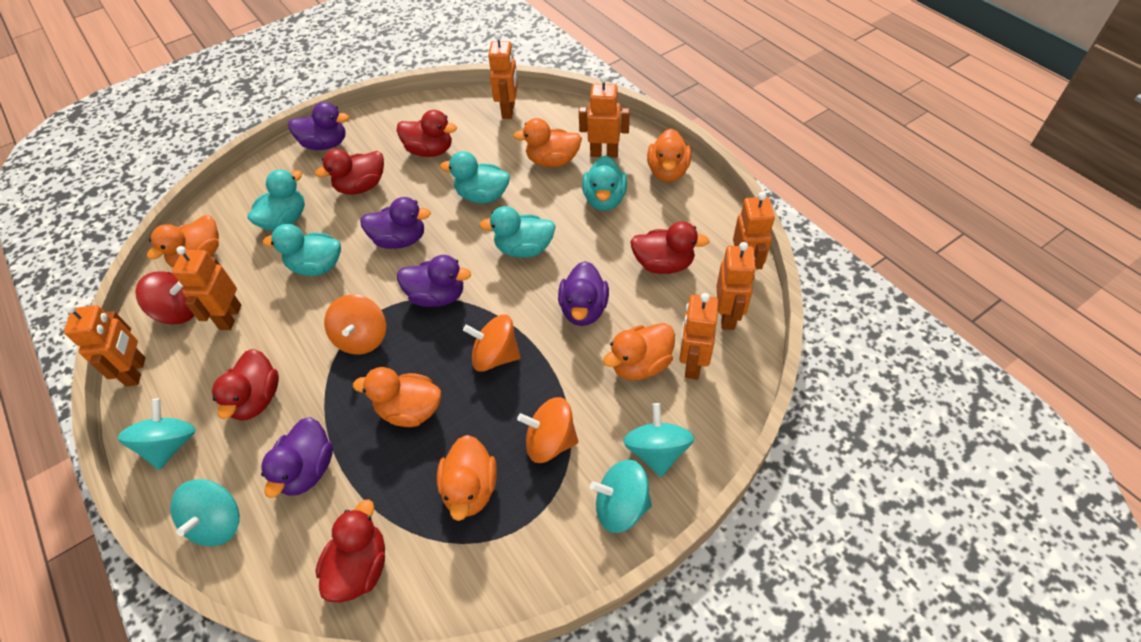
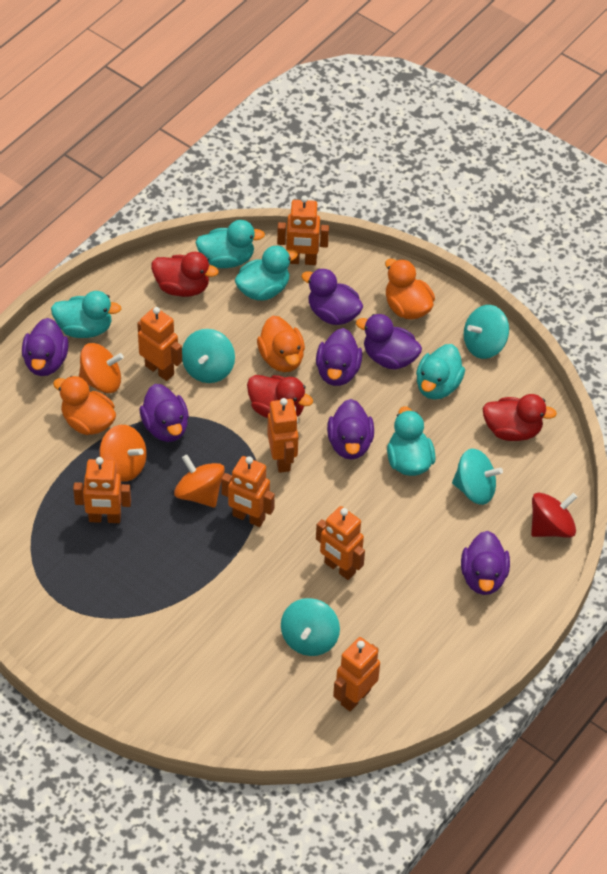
orange duck: [147,215,219,268] [353,367,441,427] [437,435,497,521] [513,118,582,167] [603,323,675,380] [647,129,691,182] = 6 -> [53,376,116,435] [257,316,305,372] [385,259,435,320] = 3
purple duck: [261,417,333,498] [288,102,349,150] [360,197,431,249] [397,255,471,307] [558,261,609,326] = 5 -> [22,318,69,376] [139,384,189,442] [301,268,363,325] [316,328,362,386] [327,399,374,460] [356,314,422,369] [461,531,510,595] = 7
red duck: [212,349,279,421] [315,149,384,195] [316,500,385,602] [397,110,457,157] [630,222,709,274] = 5 -> [151,252,219,297] [247,375,313,418] [483,394,557,441] = 3

